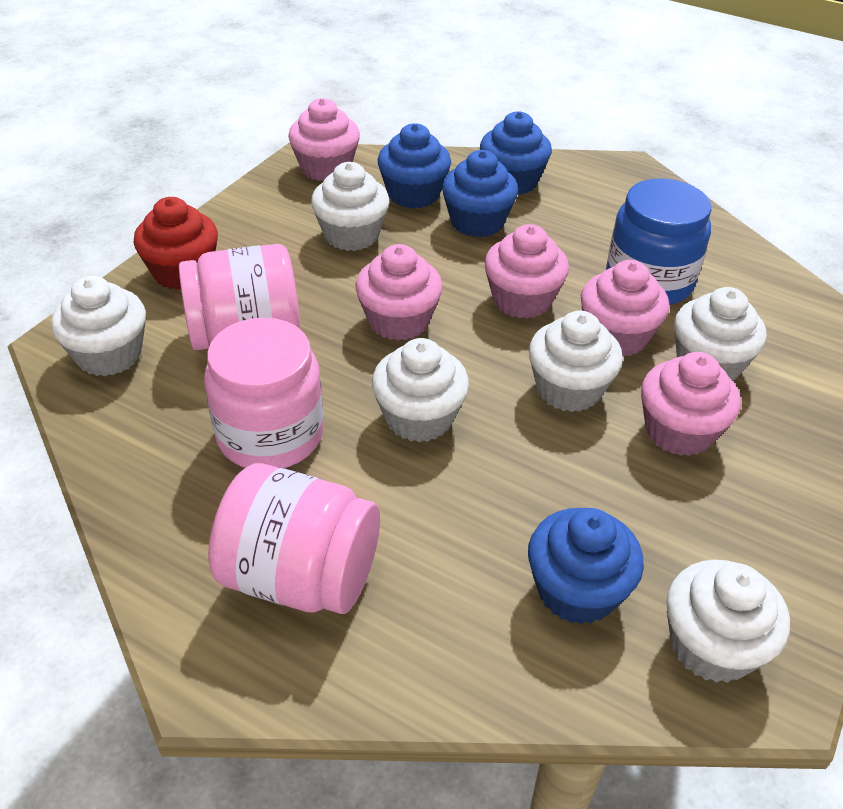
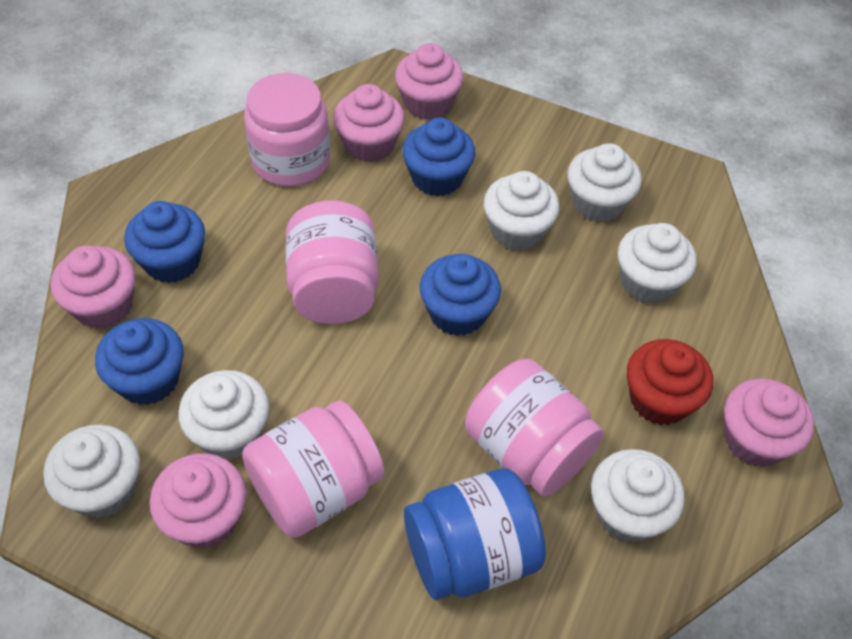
pink jar: [179,244,300,350] [204,317,324,468] [208,463,380,614] = 3 -> [242,400,384,538] [244,73,330,187] [286,200,378,324] [465,359,604,497] = 4

